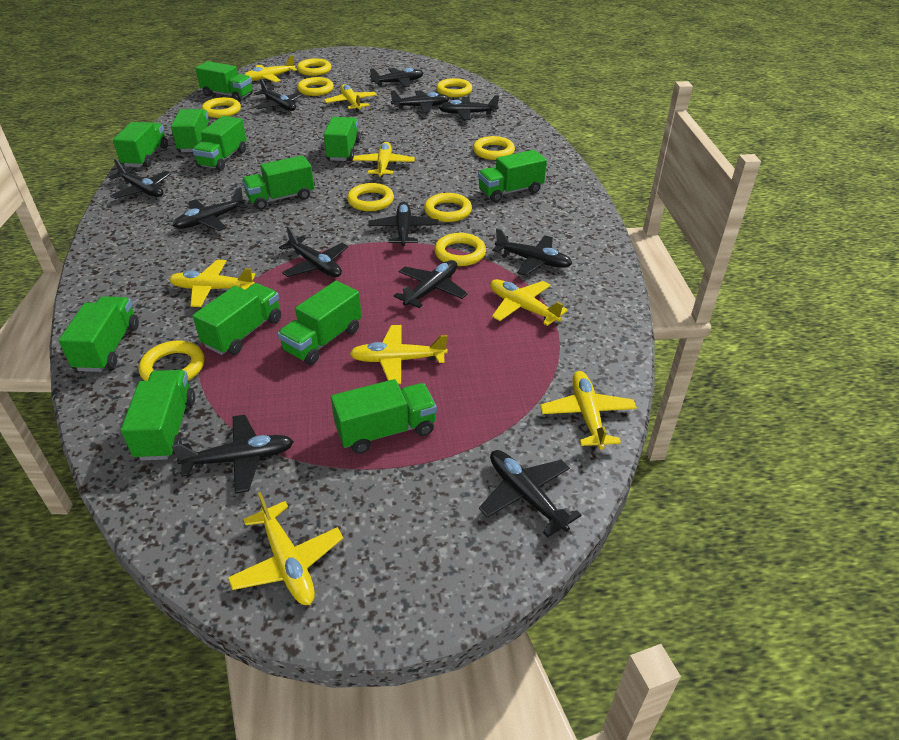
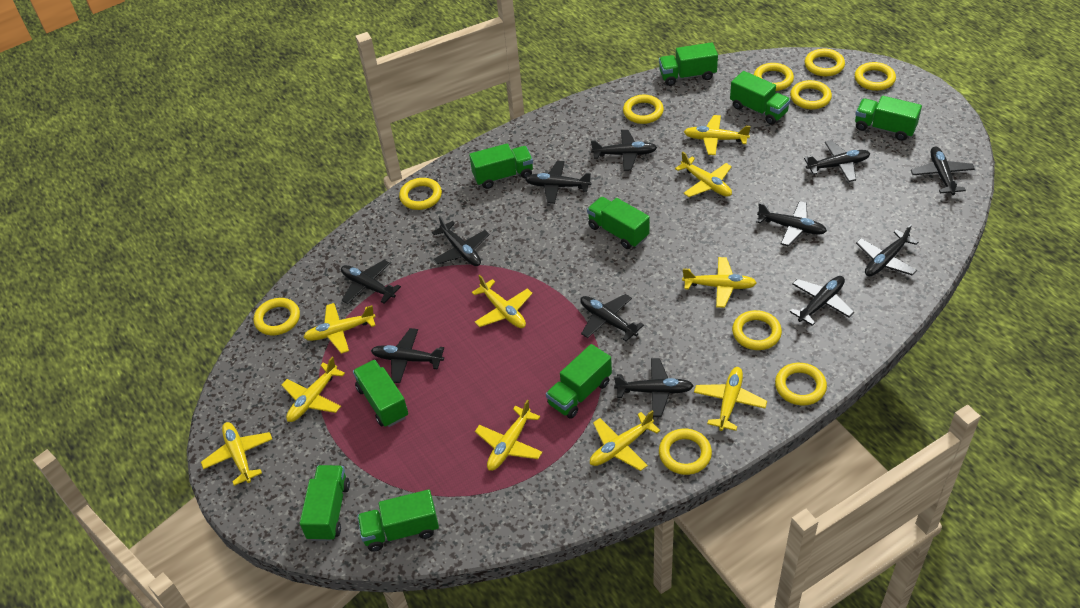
green truck: [58,296,139,372] [113,122,168,167] [121,370,195,461] [171,109,211,152] [192,116,246,171] [192,283,281,355] [195,61,253,102] [242,156,314,210] [278,281,362,365] [324,117,361,161] [331,379,437,454] [478,150,547,202] = 12 -> [300,465,350,541] [353,360,408,427] [357,489,439,552] [469,143,533,189] [546,344,612,419] [587,197,650,249] [659,42,718,86] [730,71,791,125] [855,96,922,141] = 9
yellow plane: [169,260,255,307] [228,492,343,605] [244,55,297,82] [324,84,377,111] [349,325,448,384] [353,142,415,177] [490,279,568,326] [540,371,637,450] = 8 -> [201,422,272,486] [282,357,345,422] [303,303,376,354] [472,275,533,328] [475,400,543,471] [590,410,660,471] [675,151,732,197] [682,257,757,308] [684,115,751,155] [694,367,767,431] = 10
yellow ring: [139,341,204,381] [202,97,241,118] [297,58,331,76] [297,77,334,96] [347,183,394,211] [424,193,472,222] [434,233,486,266] [436,78,472,97] [473,136,515,160] = 9 -> [254,298,300,335] [399,178,442,210] [623,95,664,124] [659,429,712,475] [732,310,782,350] [754,63,794,91] [775,363,827,406] [790,80,832,109] [805,49,845,76] [855,62,896,91] = 10

